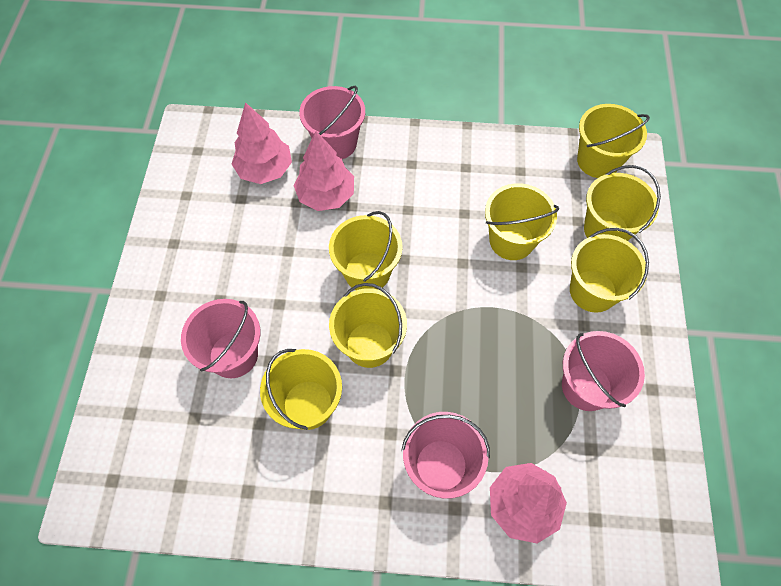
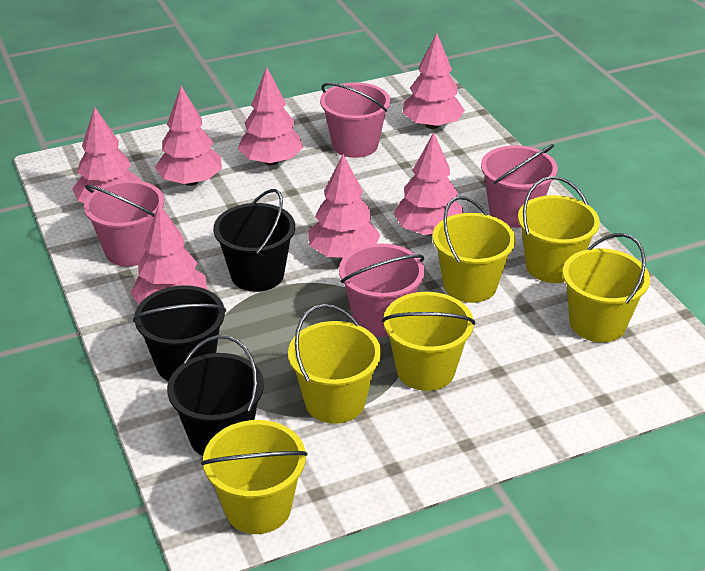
black bucket: none = 0 -> [133,285,226,381] [167,335,264,456] [213,189,295,292] = 3
pink tree: [232,102,292,184] [293,131,354,211] [490,463,567,544] = 3 -> [72,107,141,203] [131,204,208,304] [155,86,222,186] [238,67,303,165] [308,154,380,259] [393,132,463,236] [403,33,465,129] = 7
yellow bucket: [260,349,342,430] [329,211,403,290] [329,283,407,368] [485,183,559,260] [570,228,649,313] [577,104,650,178] [584,165,661,241] = 7 -> [201,420,308,534] [288,304,381,424] [382,292,475,391] [433,196,516,303] [518,176,600,283] [563,233,650,342] = 6

